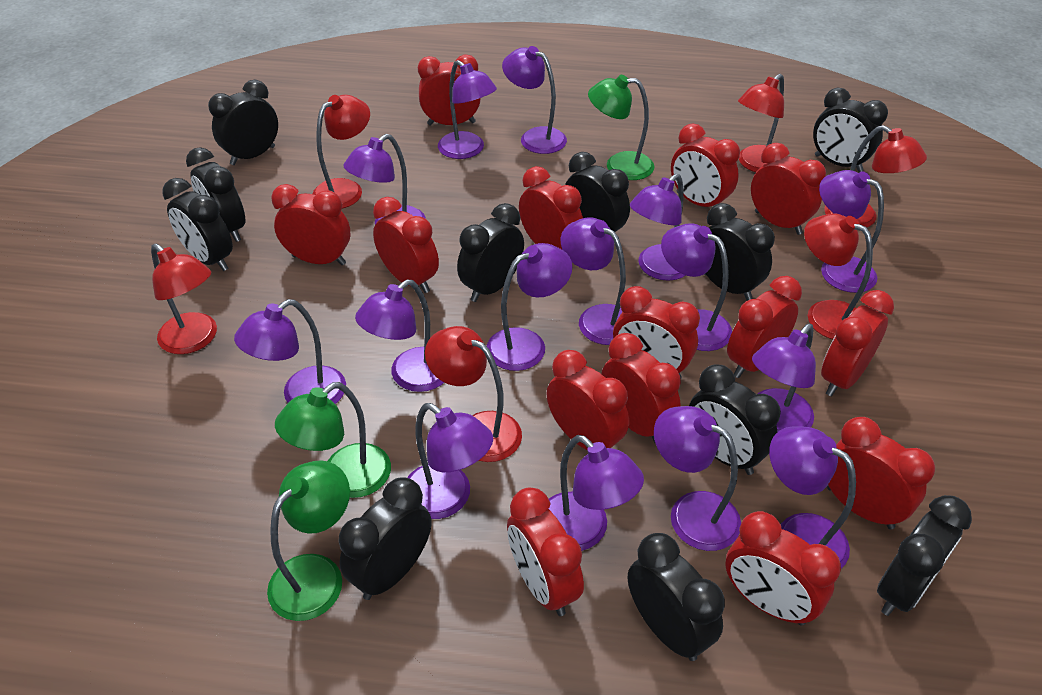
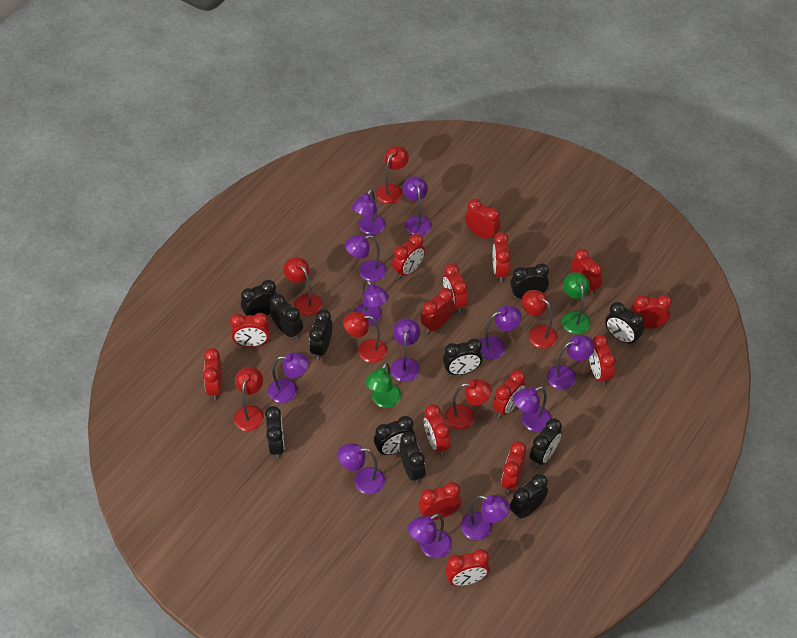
green lamp: [267,460,350,621] [275,382,391,498] [588,75,654,180] = 3 -> [365,362,401,408] [562,272,591,335] = 2
purple lamp: [234,299,346,404] [343,134,426,224] [355,280,444,392] [407,403,493,519] [438,60,497,159] [487,243,572,371] [502,46,567,154] [549,435,644,551] [561,217,626,345] [630,174,686,281] [654,406,741,551] [661,223,732,351] [752,324,816,432] [769,426,856,568] [819,170,884,293] = 15 -> [268,352,309,403] [338,443,385,494] [345,235,387,282] [352,189,385,235] [354,280,389,325] [391,318,420,382] [403,176,432,236] [408,514,452,558] [461,495,510,540] [480,306,522,360] [513,386,552,432] [547,335,594,389] = 12
red clock: [271,184,350,265] [373,197,439,293] [418,54,481,126] [507,488,584,616] [519,166,583,249] [546,350,629,450] [601,333,681,444] [613,286,700,379] [671,123,740,207] [725,511,841,625] [727,276,802,378] [751,143,826,235] [821,290,894,396] [827,417,935,529] = 14 -> [203,348,223,400] [230,313,270,347] [392,234,425,279] [418,482,461,520] [420,288,455,333] [423,404,450,456] [443,264,468,313] [445,549,490,586] [465,199,501,241] [493,232,511,282] [493,370,526,418] [501,441,526,494] [571,248,602,296] [589,335,616,386] [630,295,672,329] = 15

